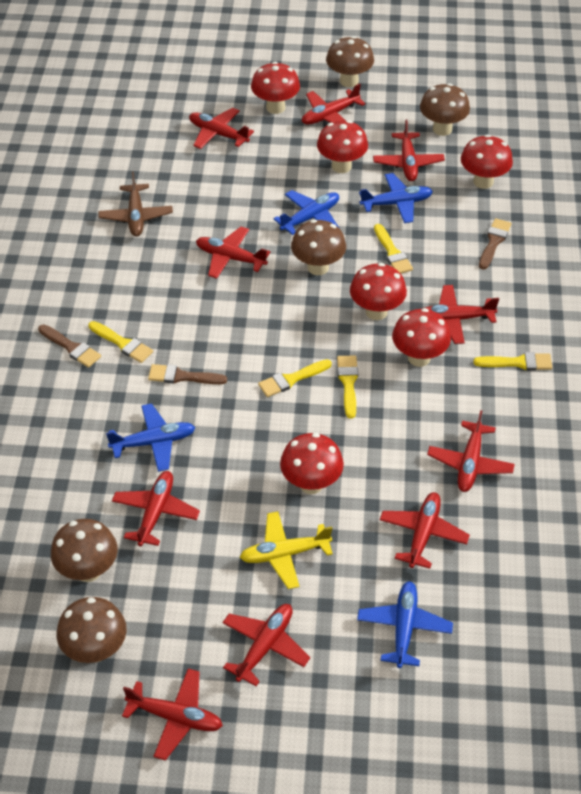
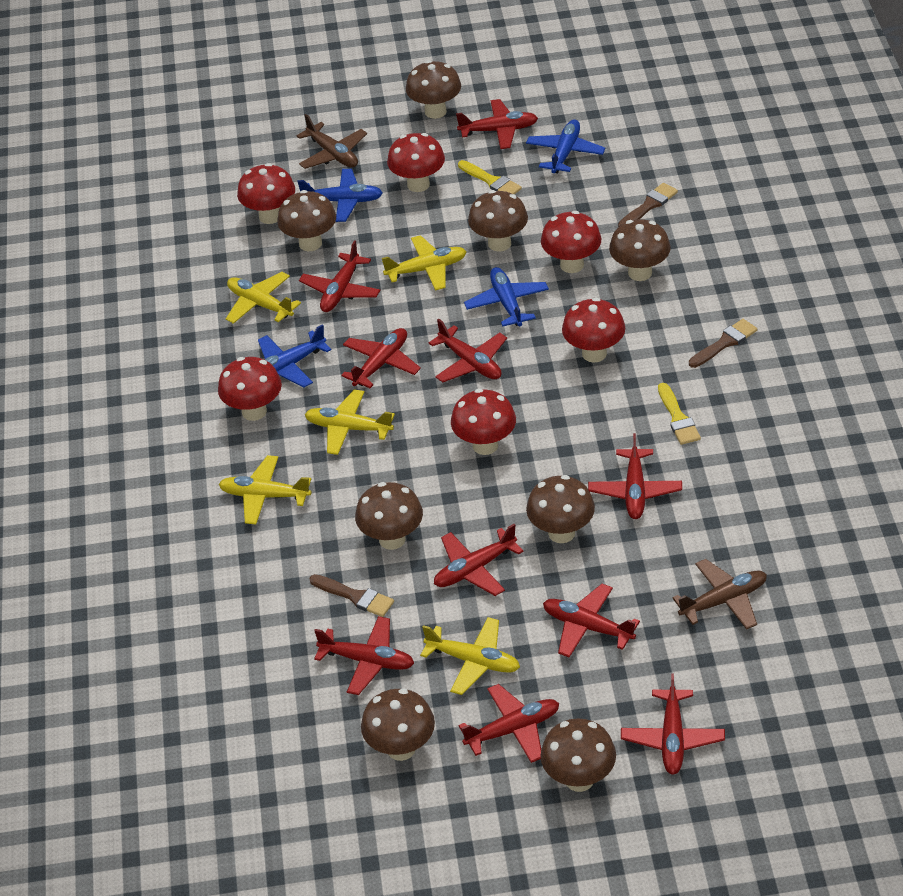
brown mushroom: [51,519,118,582] [57,597,127,663] [291,219,346,275] [326,36,374,87] [420,83,470,136] = 5 -> [277,190,336,251] [355,482,423,550] [361,689,435,761] [406,60,461,119] [468,190,528,252] [526,475,595,543] [540,718,616,792] [609,219,671,281] = 8
brown plane: [98,171,173,237] = 1 -> [296,114,367,169] [672,559,767,630] = 2
yellow brush: [89,321,153,363] [258,359,332,397] [337,356,358,419] [374,224,413,273] [473,352,552,370] = 5 -> [458,160,522,194] [658,383,701,445] = 2
yellow plane: [240,511,333,589] = 1 -> [218,455,311,525] [226,272,301,324] [305,390,395,455] [382,235,467,291] [420,617,520,695] = 5

